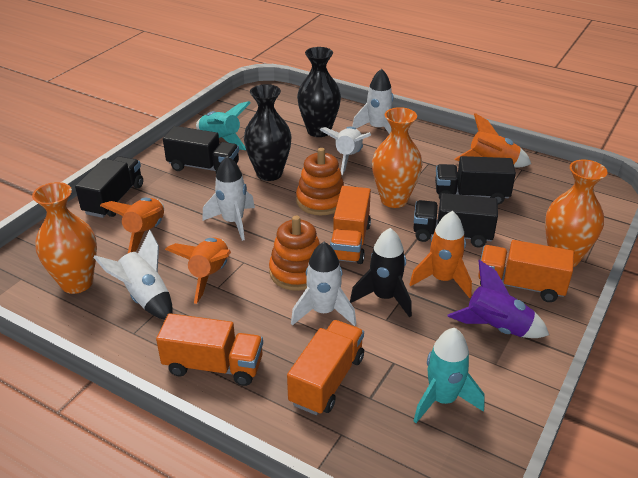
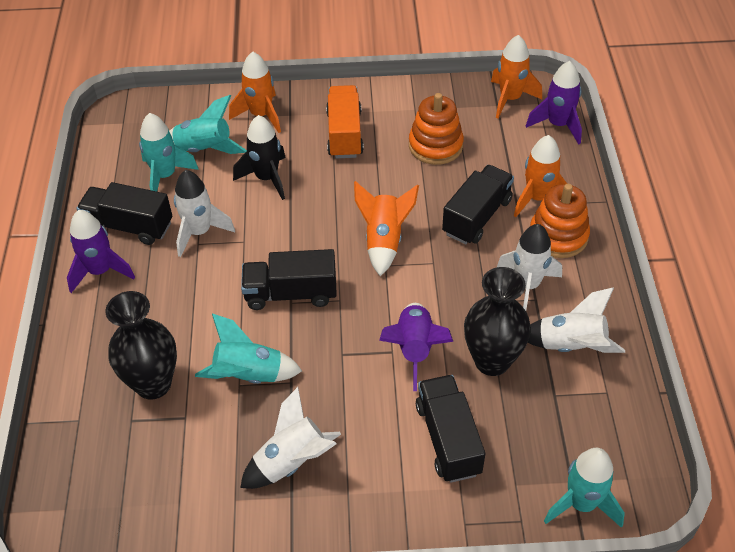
orange truck: [156,313,263,386] [287,320,364,415] [330,186,371,264] [478,240,574,302] = 4 -> [326,85,364,158] = 1
orange vase: [32,182,97,294] [372,107,422,208] [545,160,608,267] = 3 -> none = 0
purple rocket: [447,260,549,338] = 1 -> [67,210,135,293] [379,303,453,391] [526,61,582,144] = 3
turquoise rocket: [196,101,251,150] [414,328,485,423] = 2 -> [139,113,199,192] [169,95,247,154] [195,313,302,384] [544,448,625,528] = 4
white rocket: [93,230,173,320] [202,156,255,241] [291,242,356,326] [320,127,371,175] [352,69,393,134] = 5 -> [174,170,235,257] [240,387,341,489] [497,224,562,311] [528,288,625,353] = 4

